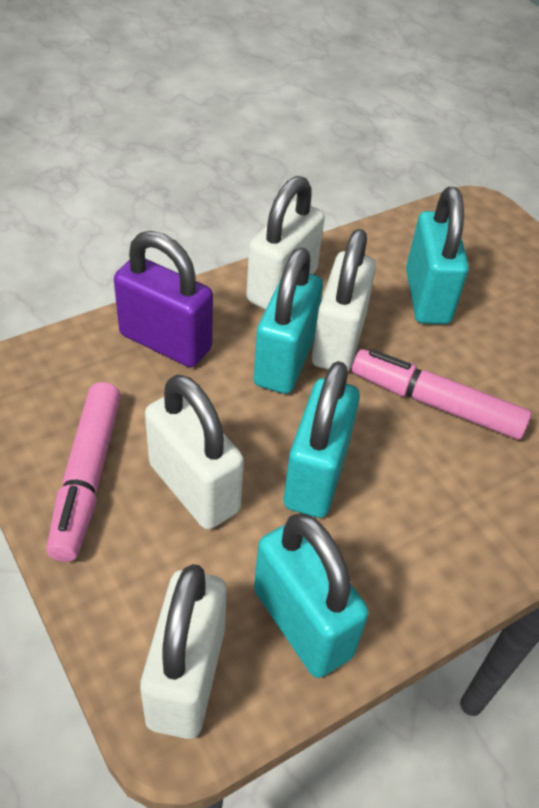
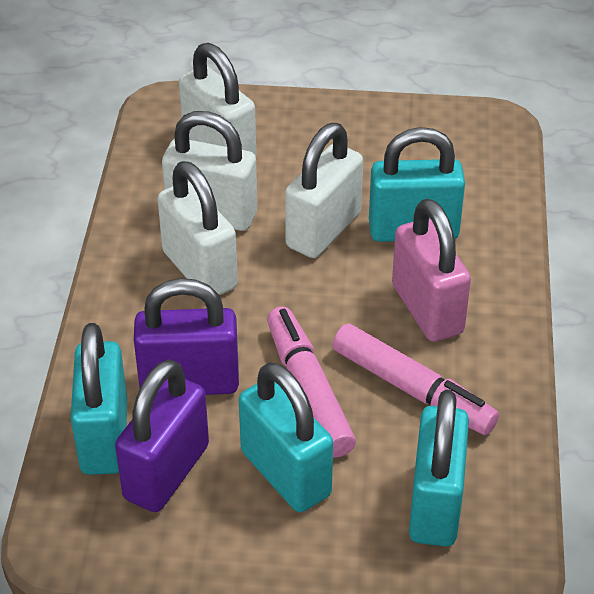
pink padlock: none = 0 -> [392,199,471,342] = 1
purple padlock: [114,231,213,367] = 1 -> [115,359,209,512] [134,278,239,395] = 2

